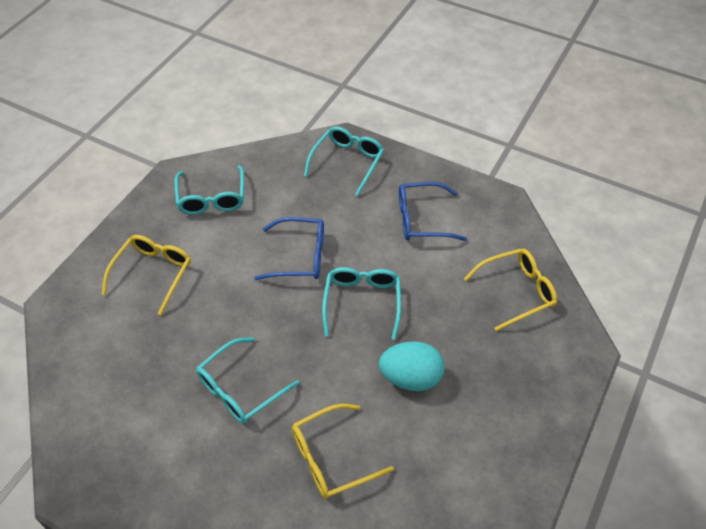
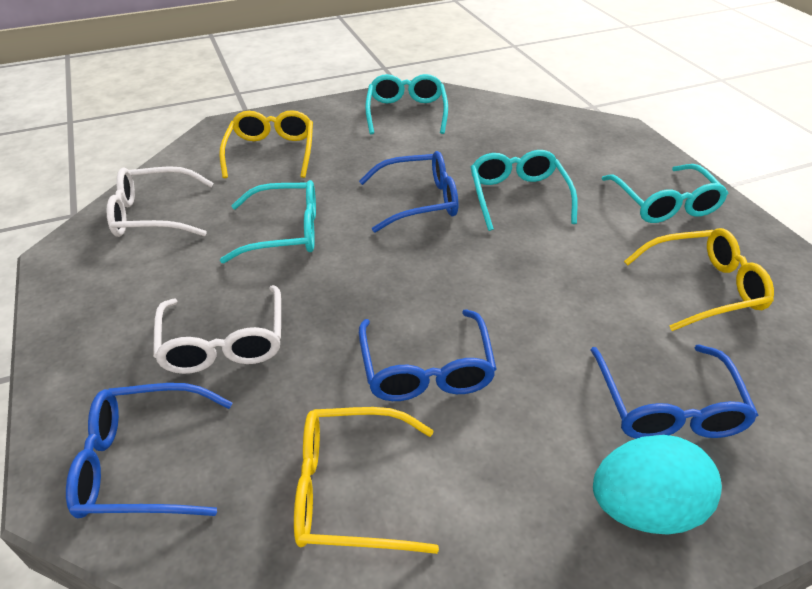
blue glasses: [254,217,324,280] [399,182,467,241] = 2 -> [66,383,233,518] [359,151,458,233] [359,309,497,401] [591,344,759,439] = 4
white glasses: none = 0 -> [106,166,214,237] [153,285,281,374] = 2

